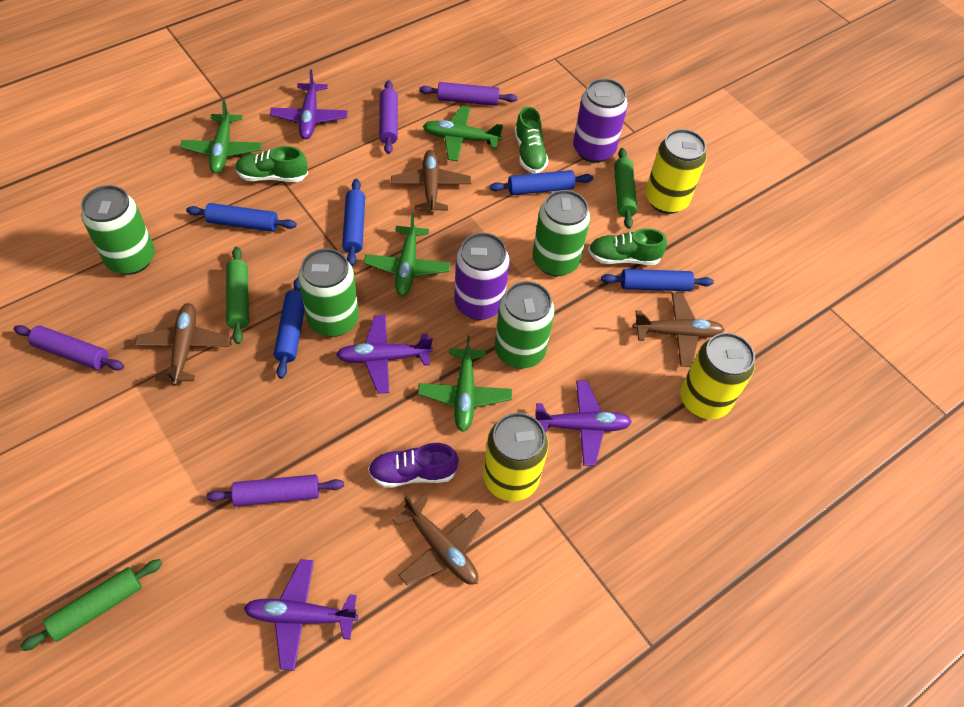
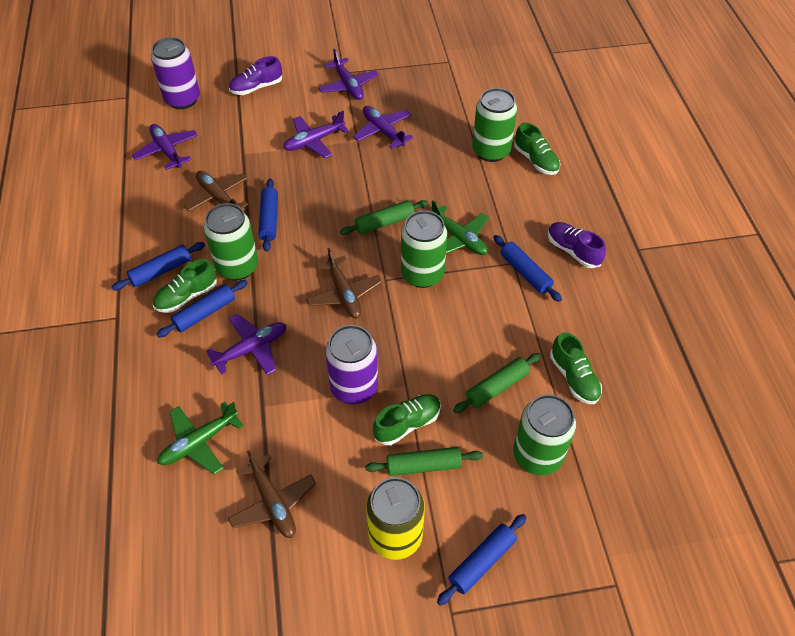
brown plane: [135,303,230,386] [391,150,471,214] [393,495,486,585] [633,292,725,367] = 4 -> [184,171,248,212] [228,451,316,538] [306,248,382,318] = 3
green plane: [180,100,262,173] [364,213,450,296] [418,336,512,432] [423,106,503,161] = 4 -> [157,402,244,475] [432,200,489,255] = 2
green shoe: [235,146,308,182] [515,107,549,173] [588,228,667,265] = 3 -> [153,259,217,313] [373,394,441,445] [514,123,560,175] [550,332,602,404] = 4
purple plane: [244,559,358,671] [270,69,348,139] [336,315,433,394] [536,381,632,466] = 4 -> [132,124,198,170] [207,314,286,375] [283,111,349,158] [318,49,379,100] [353,106,413,149] = 5
purple rolling pin: [14,325,124,370] [206,474,344,506] [379,80,398,154] [419,82,517,106] = 4 -> none = 0
purple shoe: [368,443,459,488] = 1 -> [229,56,282,95] [548,222,606,268] = 2
yellow can: [483,413,549,501] [646,129,707,214] [680,333,755,419] = 3 -> [366,477,425,560] = 1

